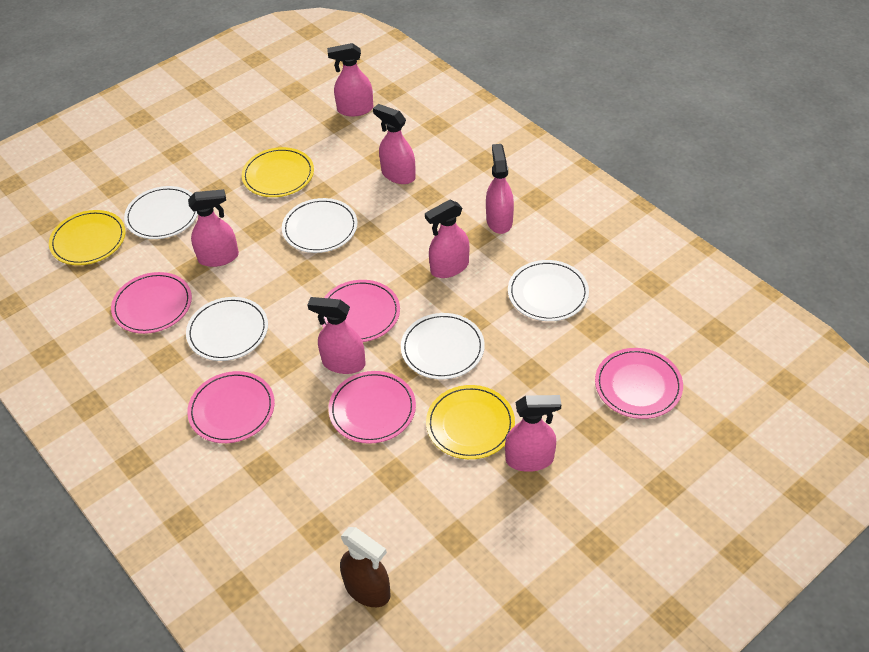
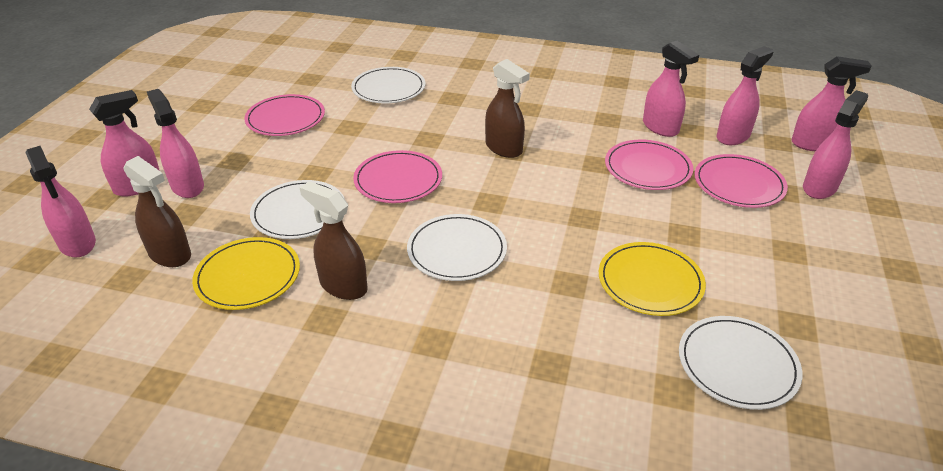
brown spray bottle: [340,527,391,607] = 1 -> [123,156,191,267] [300,181,368,300] [485,59,530,158] = 3
pink plate: [111,272,192,334] [187,371,275,443] [322,280,400,342] [328,371,416,444] [595,348,683,419] = 5 -> [244,94,325,136] [353,150,442,203] [605,140,693,190] [695,154,788,208] = 4
white plate: [124,186,198,239] [186,297,268,361] [282,198,358,253] [401,313,485,379] [508,260,589,321] = 5 -> [250,180,345,239] [351,67,425,103] [407,214,507,281] [679,316,802,410] = 4
yellow plate: [49,210,126,265] [242,147,314,197] [426,385,515,459] = 3 -> [192,237,300,310] [599,242,706,316] = 2

